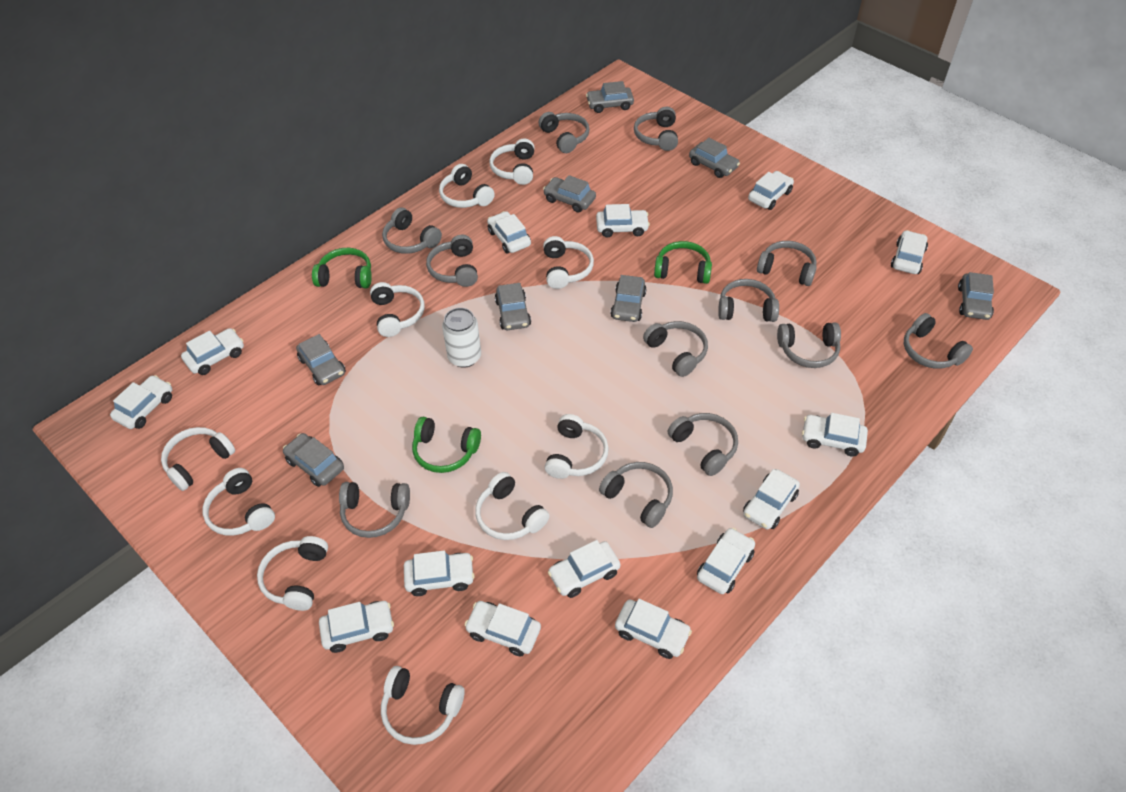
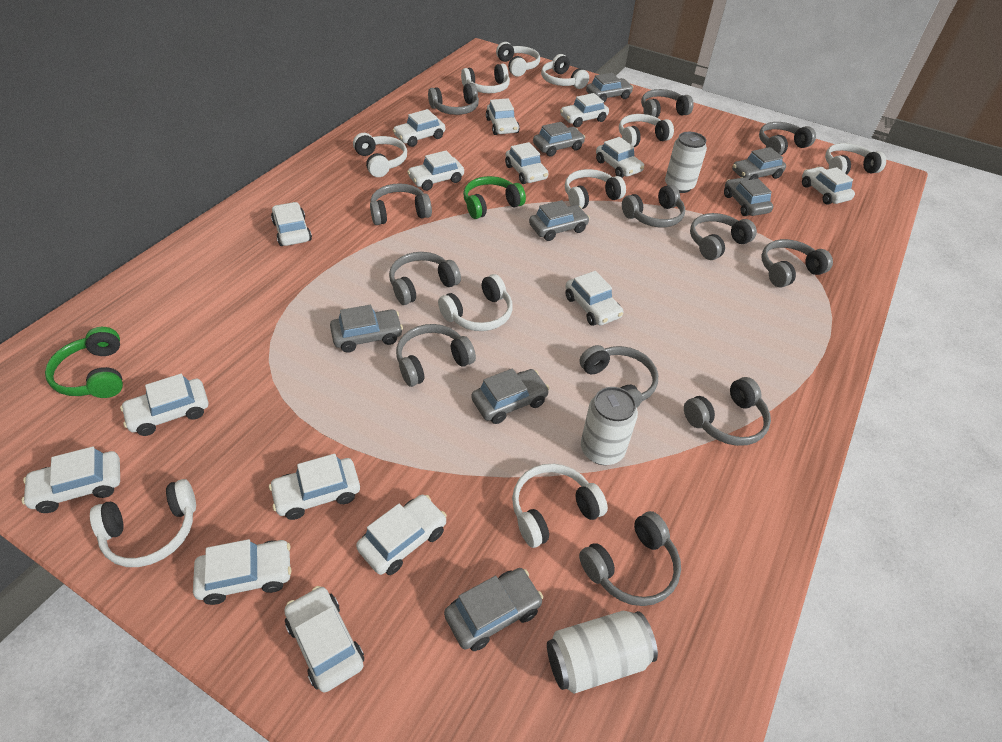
green headphones: [312,248,372,288] [412,417,481,473] [654,241,712,284] = 3 -> [45,327,123,398] [463,176,526,219] = 2
white can: [442,308,481,368] = 1 -> [547,611,658,694] [581,387,638,465] [665,132,707,193] = 3
white car: [110,375,172,429] [181,328,244,375] [319,601,394,653] [404,550,475,596] [464,601,541,656] [487,211,531,254] [548,540,620,598] [596,204,650,237] [615,599,692,659] [697,528,755,594] [743,469,800,530] [748,171,794,210] [802,413,868,457] [891,230,928,274] = 14 -> [22,447,120,513] [120,374,208,436] [193,539,292,605] [269,454,360,520] [271,202,312,246] [284,586,364,692] [356,495,447,575] [393,109,445,147] [407,150,464,191] [486,98,520,135] [505,142,548,184] [560,93,609,127] [565,271,623,326] [596,137,644,178] [802,167,855,205] = 15

